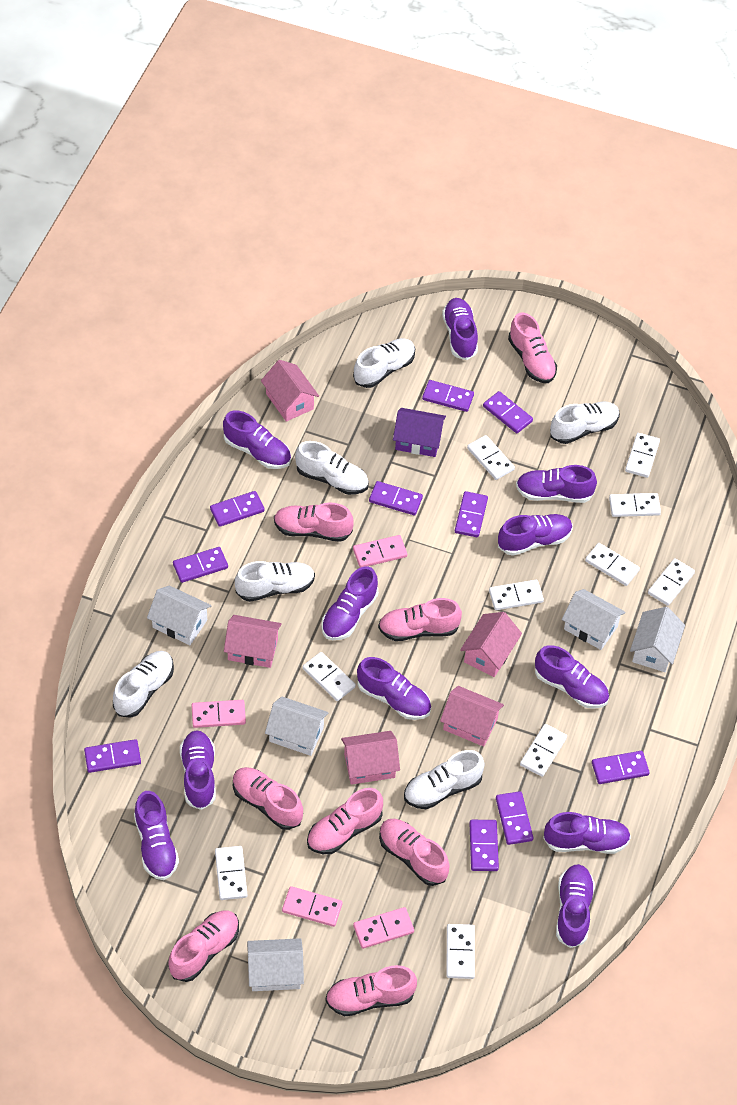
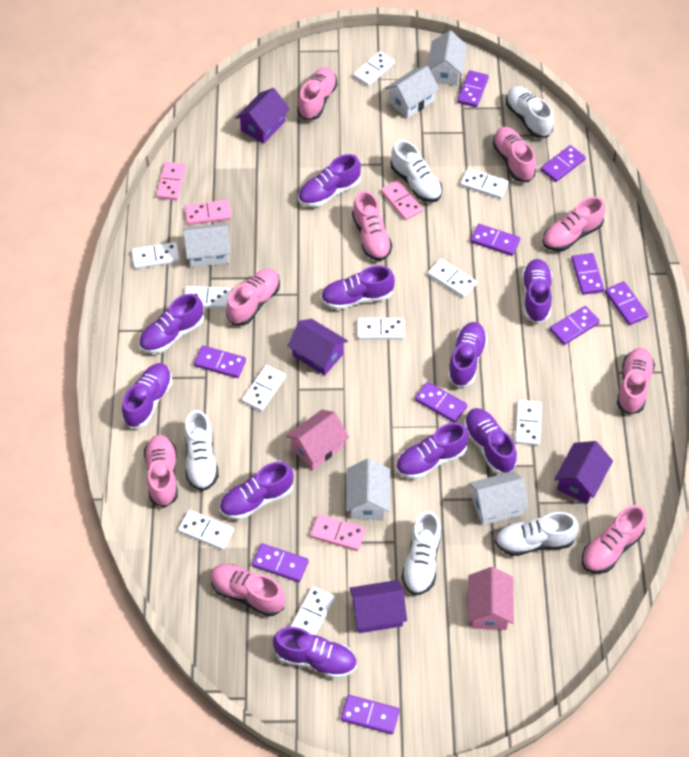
pink house: [224,615,282,668] [261,360,319,422] [341,731,400,785] [440,686,504,747] [460,612,522,677] = 5 -> [286,410,349,470] [468,567,514,630] = 2
pink shoe: [168,910,239,982] [233,767,303,830] [274,503,354,542] [307,788,383,854] [325,965,417,1016] [378,598,462,641] [379,819,450,886] [508,312,557,383] = 8 -> [144,435,178,508] [210,564,285,617] [226,268,280,326] [297,67,337,120] [352,191,392,261] [492,127,536,182] [542,197,605,251] [582,505,647,574] [617,348,655,415] = 9
purple house: [393,408,446,457] = 1 -> [235,88,290,144] [288,319,348,376] [349,580,407,633] [554,441,613,504] = 4
purple shoe: [134,791,179,880] [180,731,216,810] [223,410,291,469] [321,566,378,640] [357,657,431,720] [442,298,478,360] [498,514,573,556] [516,465,597,503] [535,645,609,709] [543,812,631,854] [556,864,595,948] = 11 -> [122,363,172,428] [139,294,204,354] [220,462,294,520] [273,627,357,679] [298,154,361,207] [321,265,395,310] [396,422,469,479] [447,322,488,388] [464,408,517,474] [522,259,552,324] = 10
white shoe: [113,651,174,718] [235,561,315,602] [295,441,369,495] [353,338,415,388] [404,750,484,809] [550,401,620,444] = 6 -> [184,410,219,491] [391,140,442,202] [402,511,441,595] [495,512,579,556] [506,86,554,138] = 5

